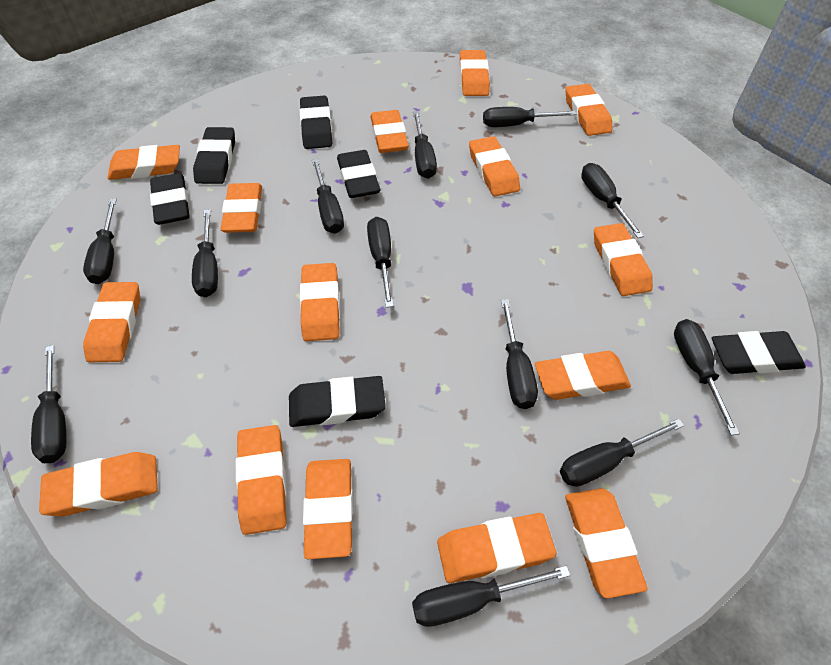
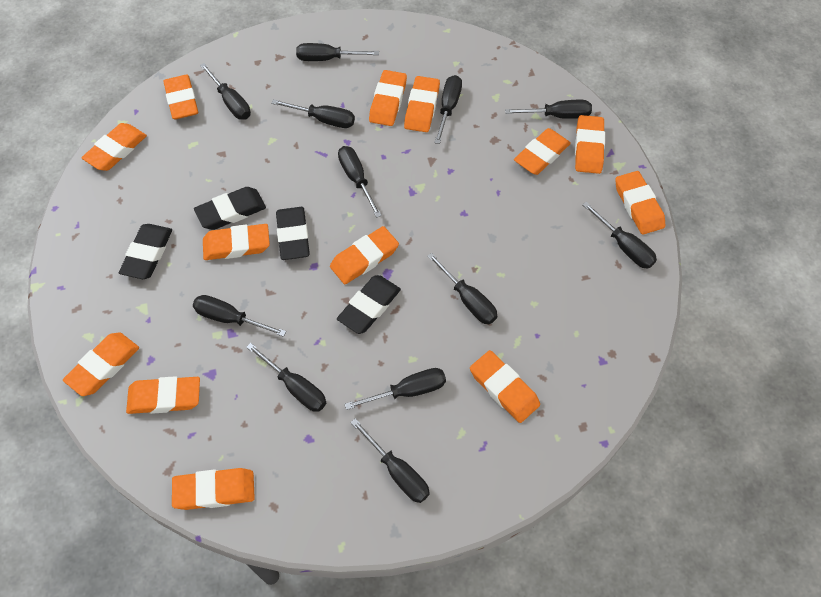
black eraser: [150,173,190,225] [193,127,235,184] [289,376,386,427] [300,96,332,149] [337,150,380,198] [712,331,806,374] = 6 -> [119,224,172,279] [194,187,266,230] [276,207,310,260] [337,275,401,334] = 4
orange eraser: [39,452,158,517] [83,282,140,363] [108,145,180,180] [221,183,262,233] [236,425,287,535] [300,263,340,341] [303,459,353,559] [371,110,409,153] [437,513,556,583] [460,50,490,96] [469,136,520,196] [535,351,631,400] [565,488,648,599] [566,84,612,136] [594,223,653,296] = 15 -> [63,332,139,396] [82,123,147,171] [126,376,200,414] [163,75,198,120] [172,468,255,510] [203,224,270,260] [330,226,399,284] [369,70,407,126] [404,76,440,132] [470,350,540,423] [514,128,571,175] [575,115,605,174] [615,171,665,235] = 13

